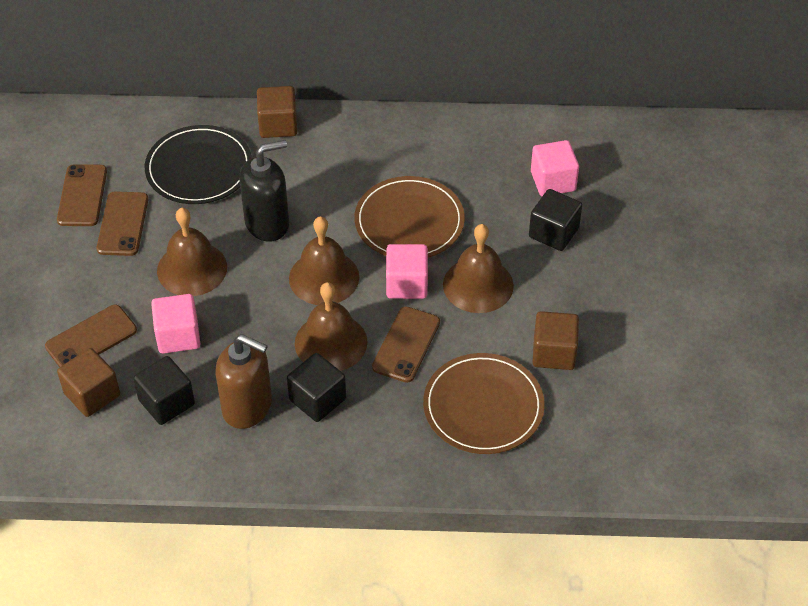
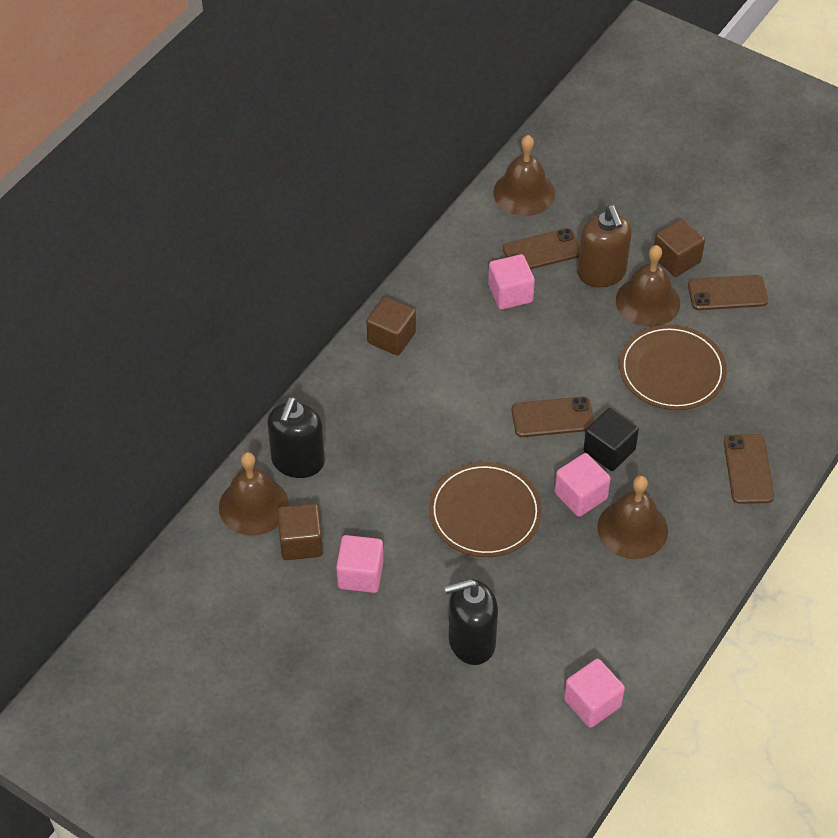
black cube: [133,356,195,425] [287,353,346,422] [529,189,582,251] = 3 -> [583,408,639,471] = 1
black plate: [145,125,252,204] = 1 -> none = 0
black soap dispenser: [239,140,289,242] = 1 -> [267,397,325,478] [444,579,498,665] = 2
pink cube: [151,294,200,354] [386,244,428,299] [531,140,579,196] = 3 -> [336,535,383,593] [488,254,535,310] [554,453,611,517] [564,659,625,728] = 4

